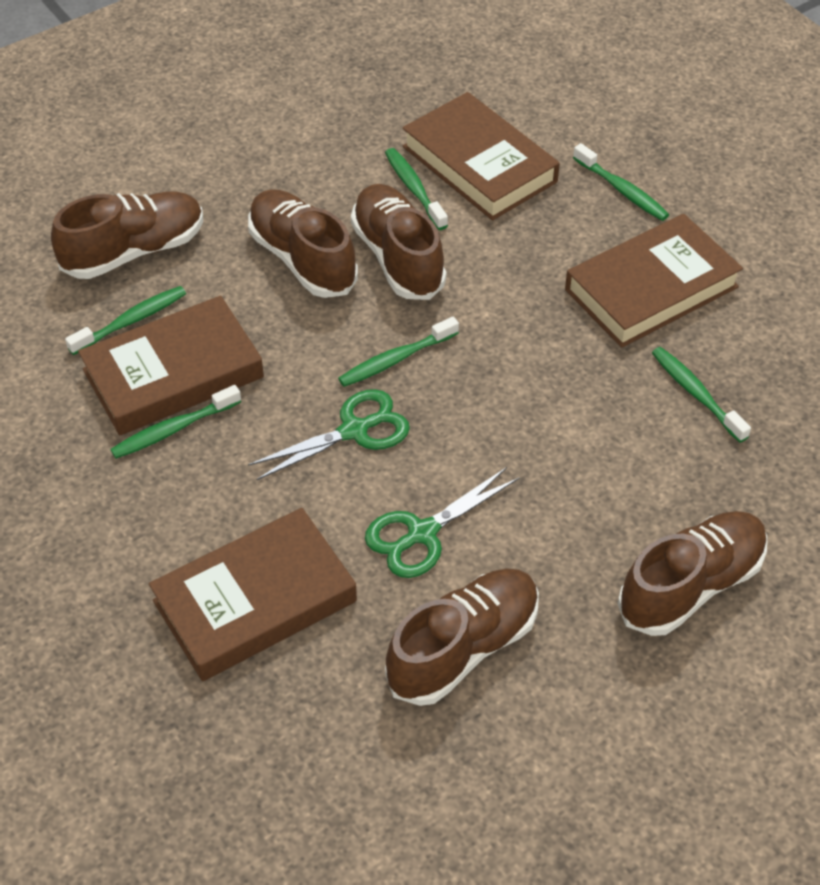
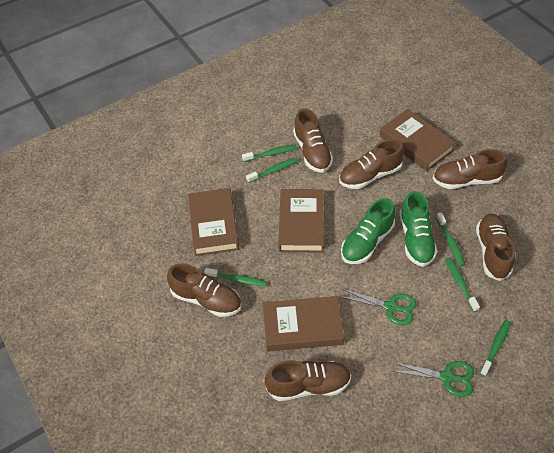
brown shoe: [51,191,203,279] [248,189,358,298] [351,184,446,300] [385,569,539,706] [618,511,767,636] = 5 -> [167,263,242,317] [265,360,351,401] [293,108,333,173] [339,139,404,189] [433,149,507,189] [476,213,515,281] = 6
green shoe: none = 0 -> [341,198,395,264] [399,191,437,267] = 2

